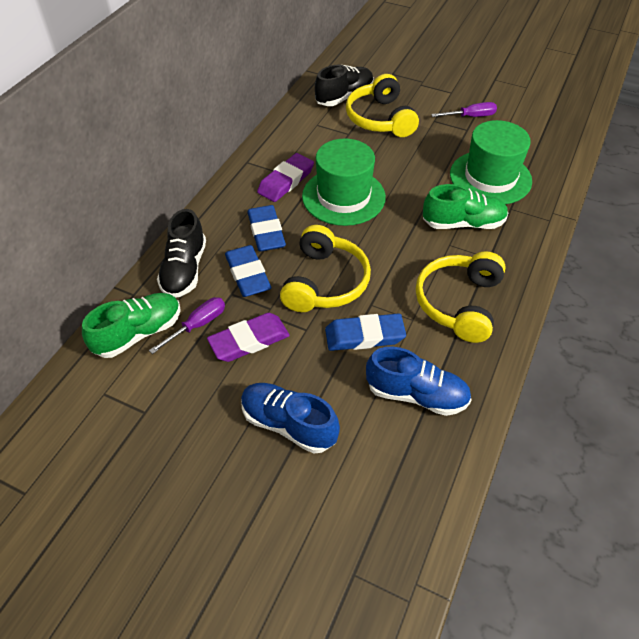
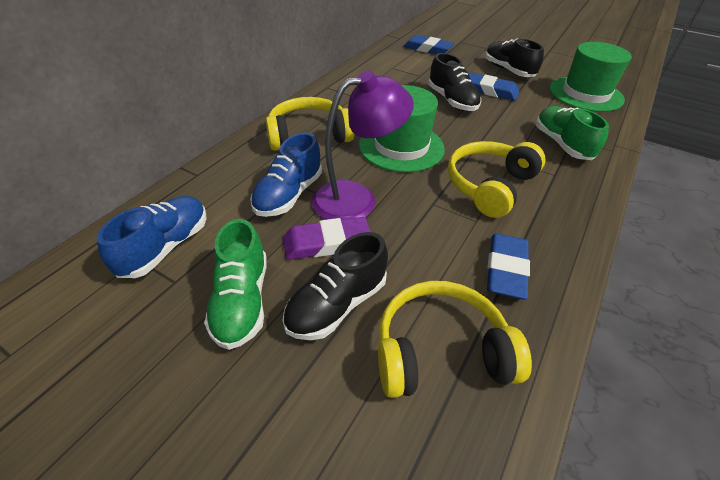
black shoe: [157,209,206,298] [315,65,374,106] = 2 -> [282,232,388,340] [428,53,481,111] [485,38,544,77] = 3
purple eraser: [207,313,290,362] [257,153,314,202] = 2 -> [283,217,370,260] = 1
purple lamp: none = 0 -> [312,70,414,220] = 1
purple screwdriver: [149,297,225,354] [431,102,497,117] = 2 -> none = 0

